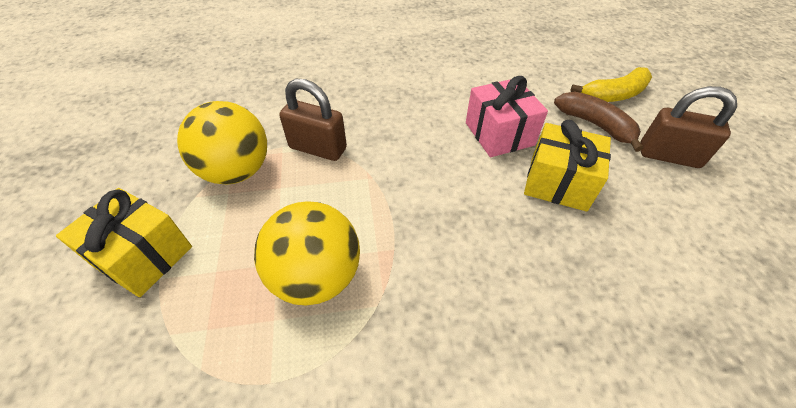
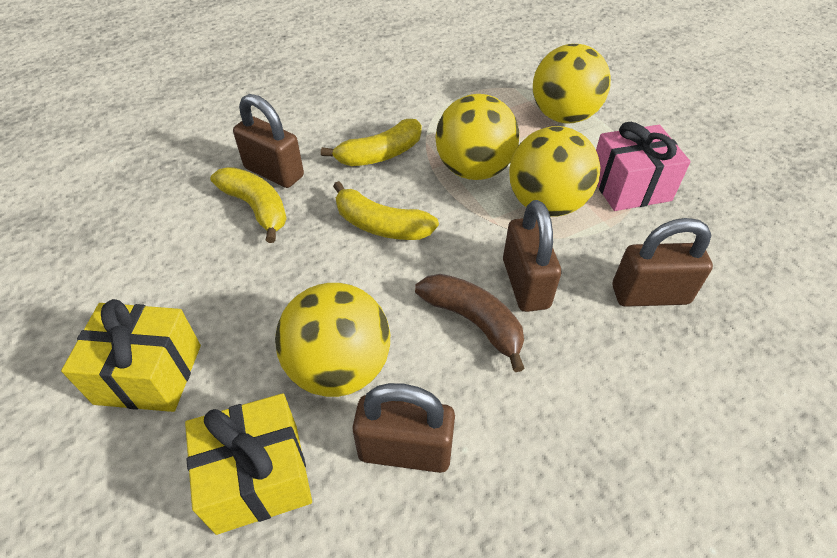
brown padlock: [279,79,347,161] [640,86,737,168] = 2 -> [233,94,304,188] [352,383,455,473] [503,200,561,312] [613,218,713,307] = 4
yellow ball: [177,101,267,185] [254,201,360,305] = 2 -> [275,283,390,397] [435,94,519,180] [509,126,600,217] [533,44,611,124] = 4
yellow banana: [571,67,652,102] = 1 -> [210,167,287,243] [321,119,422,166] [333,181,439,240] = 3

